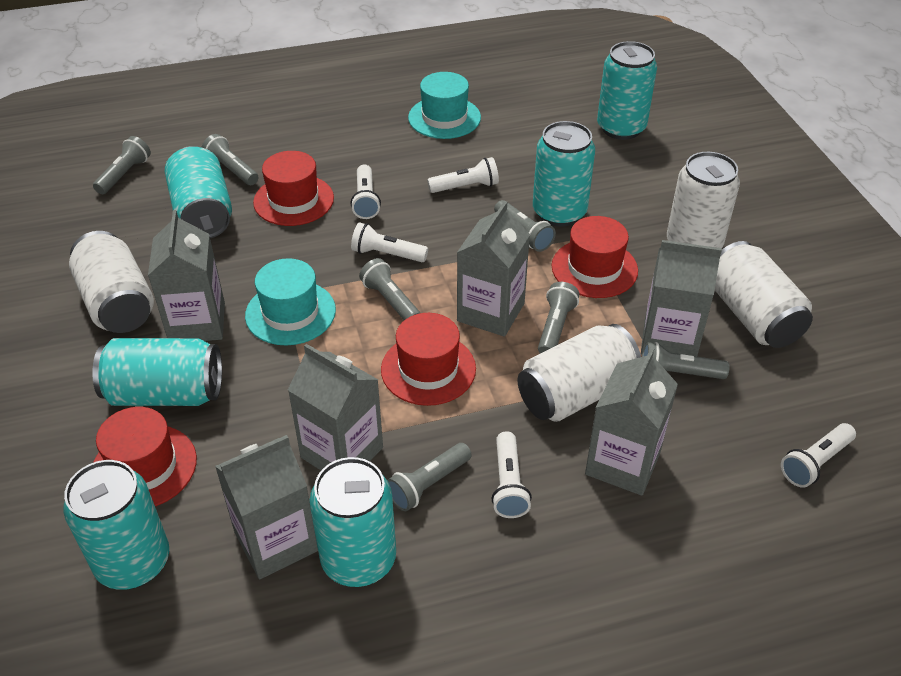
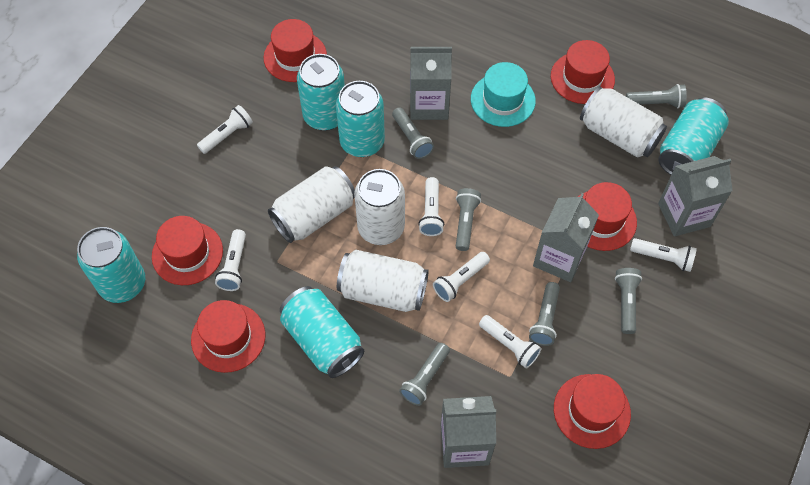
grey carton: [148,210,225,341] [215,435,318,579] [288,344,383,470] [457,201,530,337] [585,347,678,496] [641,240,722,356] = 6 -> [410,47,452,120] [440,396,496,468] [533,193,599,282] [658,156,733,237] = 4
grey flashlight: [93,136,151,194] [202,134,258,185] [359,258,420,320] [387,443,472,511] [494,200,556,252] [538,282,580,354] [642,342,730,379] = 7 -> [392,107,434,159] [399,343,450,406] [456,188,481,251] [529,282,560,346] [615,268,642,334] [626,84,687,108] = 6
red hat: [93,407,197,506] [253,151,334,226] [381,313,476,406] [552,216,638,298] = 4 -> [152,216,223,285] [191,300,265,373] [264,19,327,82] [551,40,615,104] [554,374,631,449] [578,182,637,251] = 6
turquoise can: [63,460,169,590] [92,338,222,406] [165,146,232,238] [310,457,396,587] [533,121,595,227] [597,41,657,140] = 6 -> [77,227,145,303] [280,286,364,378] [297,54,345,131] [336,81,385,157] [658,98,729,175] = 5
turquoise hat: [245,258,336,345] [408,72,481,139] = 2 -> [471,62,536,127] = 1
white flashlight: [351,165,381,219] [351,222,428,262] [427,157,499,193] [491,431,532,518] [781,423,856,487] = 5 -> [197,105,253,154] [215,229,246,291] [418,177,444,236] [433,252,490,302] [479,315,541,368] [630,238,697,272] = 6

